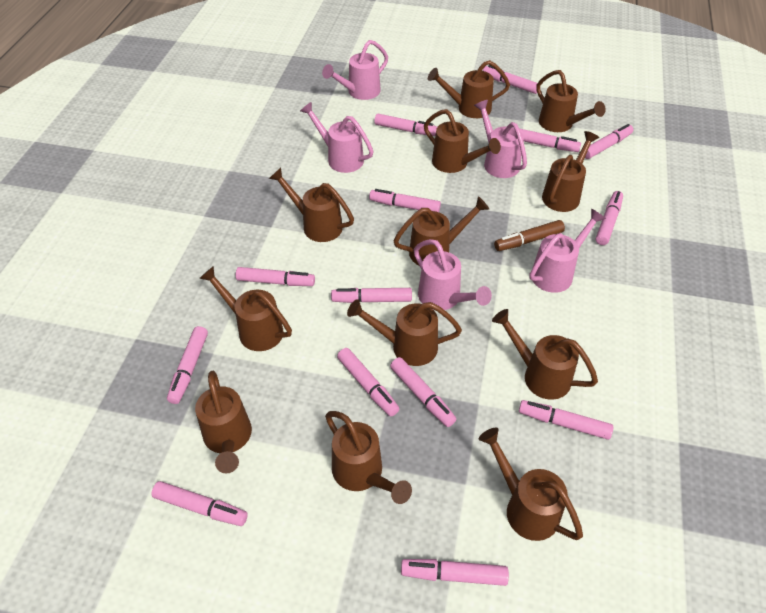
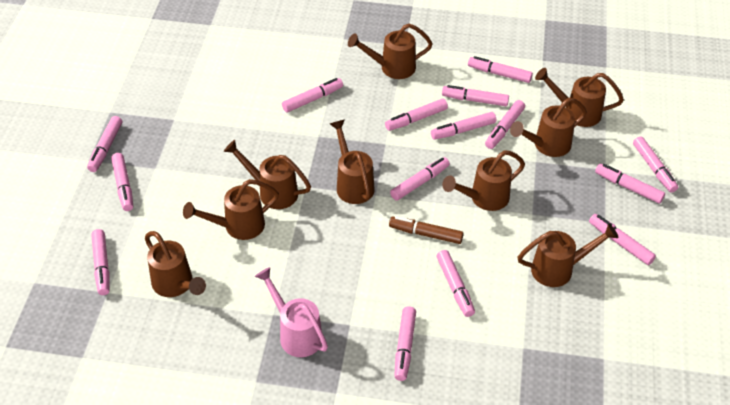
brown watering can: [195,371,252,474] [199,266,292,351] [269,168,354,242] [325,411,412,504] [347,299,462,366] [394,196,489,265] [424,109,501,173] [428,60,510,118] [478,428,583,541] [492,309,598,400] [536,70,606,132] [542,131,599,212] = 12 -> [145,231,206,297] [183,179,279,240] [224,140,311,209] [330,120,375,204] [348,23,433,79] [442,150,525,211] [510,98,587,157] [517,224,618,287] [535,68,624,127] = 9
pink marker: [151,481,248,526] [167,326,208,404] [236,267,315,286] [331,288,412,303] [337,348,399,416] [369,189,441,212] [374,114,437,136] [390,357,456,427] [401,559,509,586] [483,65,537,94] [519,400,613,440] [520,129,581,152] [585,124,634,159] [596,191,623,245] = 14 -> [87,116,122,172] [91,229,110,295] [111,153,133,211] [282,78,343,112] [385,98,448,131] [390,157,450,201] [394,306,416,381] [431,112,496,140] [436,250,475,317] [442,85,509,106] [468,56,533,83] [485,100,525,149] [589,214,656,265] [595,164,665,204] [633,136,678,193] = 15
pink watering can: [300,102,373,173] [322,40,388,100] [414,239,492,310] [474,100,527,178] [530,209,606,293] = 5 -> [255,267,328,357] = 1

